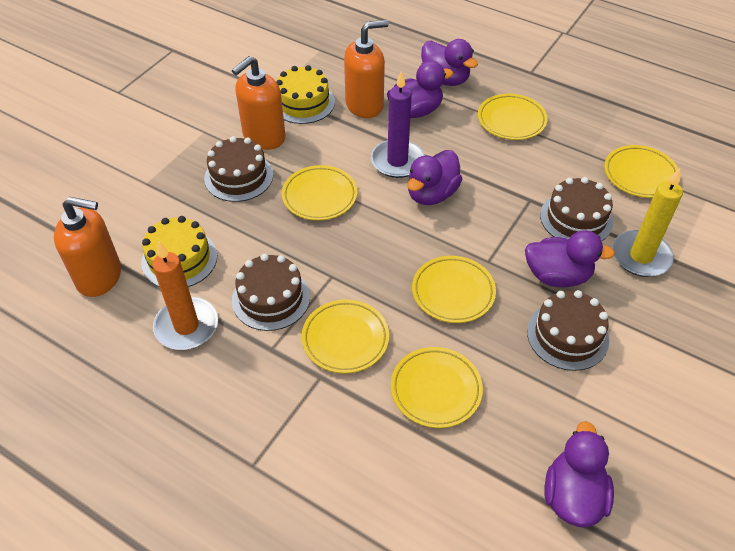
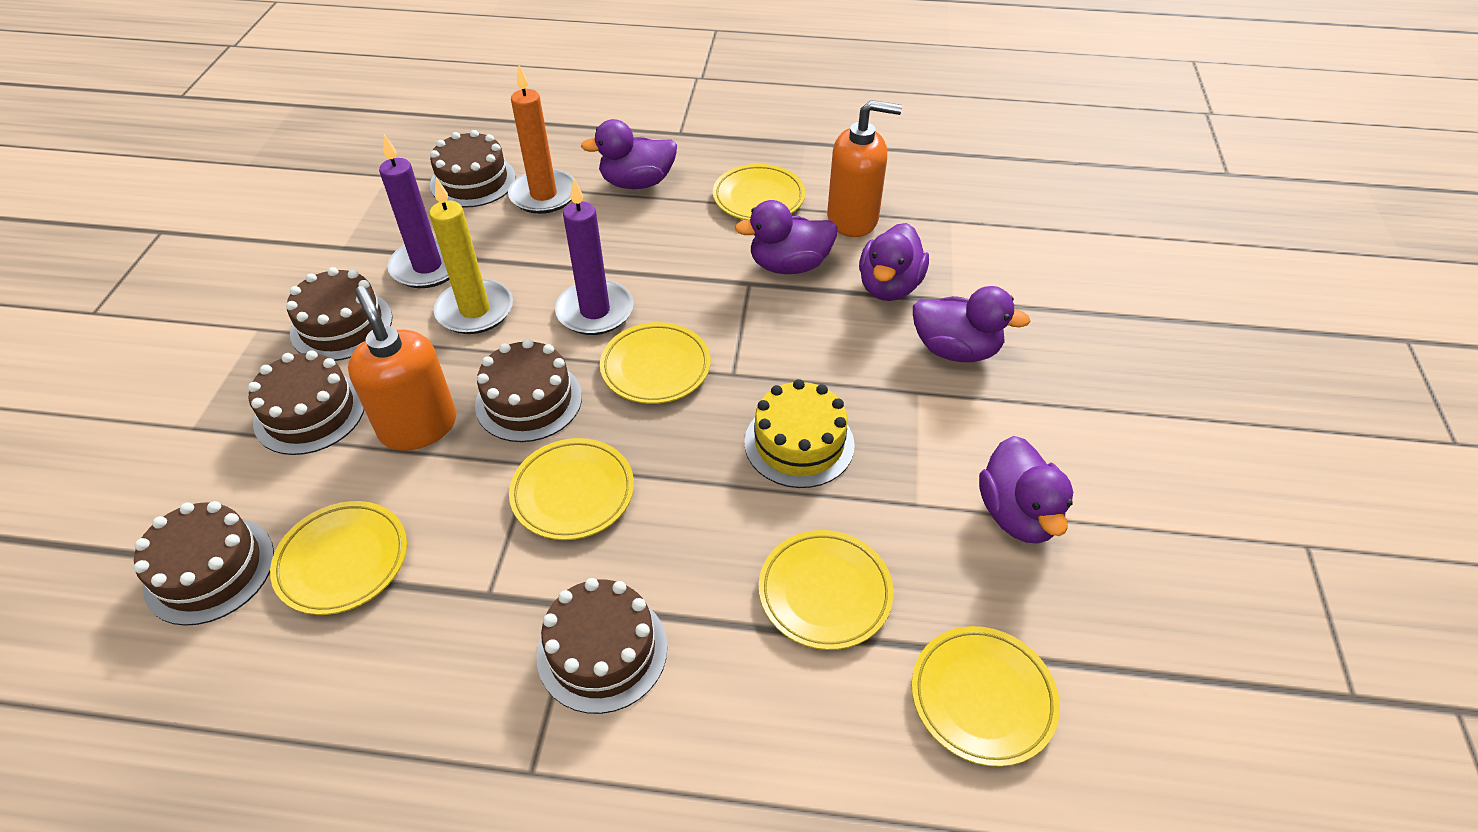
brown cake: [204,136,273,202] [232,254,310,331] [527,290,609,371] [540,177,613,241] = 4 -> [134,501,274,626] [248,350,364,455] [286,267,393,361] [430,130,516,208] [475,339,582,442] [536,578,667,714] = 6
orange soap dispenser: [54,197,121,297] [232,56,286,150] [344,20,389,118] = 3 -> [348,286,456,451] [827,100,902,237] = 2
purple candle: [371,71,425,178] = 1 -> [379,135,450,288] [555,179,633,335] = 2
yellow cake: [141,216,217,287] [276,65,335,124] = 2 -> [744,379,855,488] = 1

